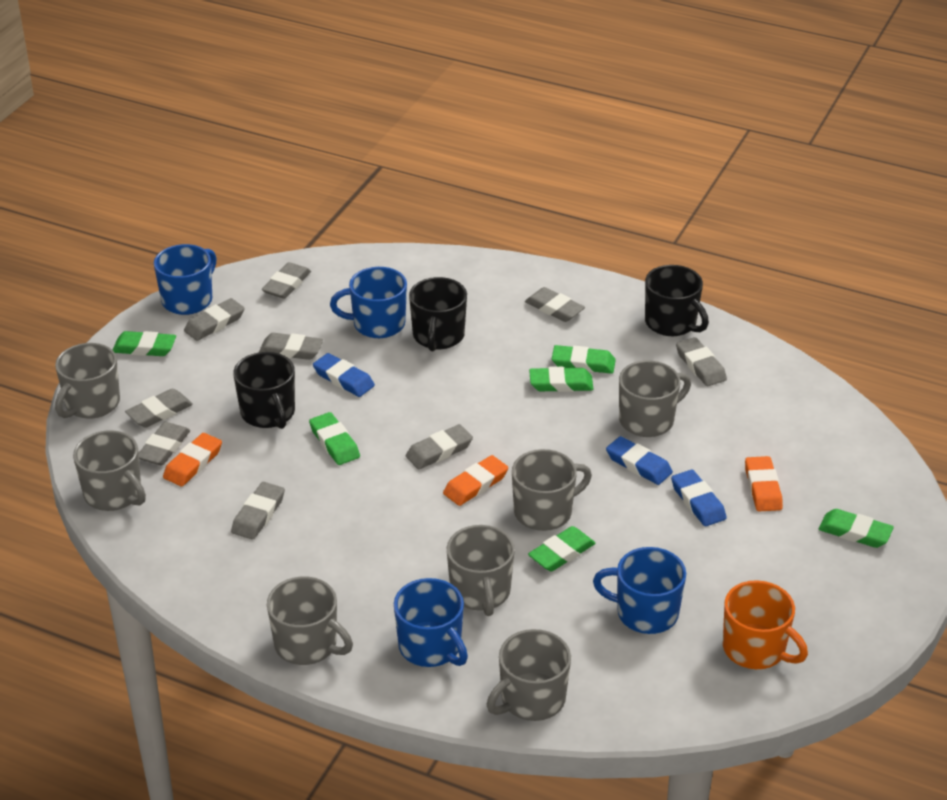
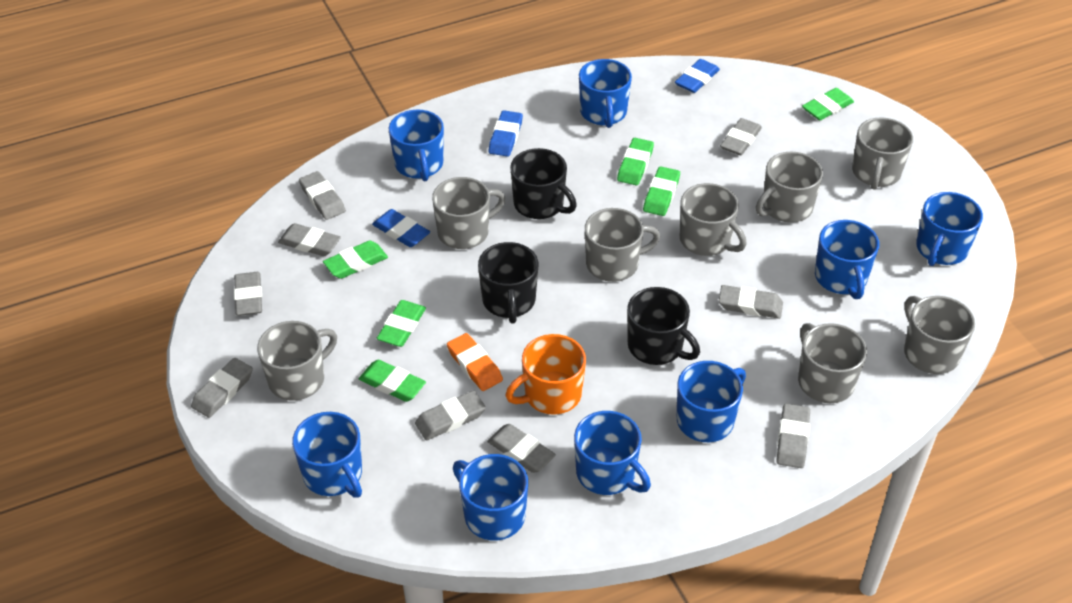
blue mug: [154,244,217,315] [330,267,407,338] [394,578,468,667] [593,547,686,634] = 4 -> [292,412,362,498] [389,110,444,181] [453,454,528,541] [574,411,651,495] [579,59,632,128] [677,361,746,442] [815,220,879,299] [916,192,983,266] = 8
grey mug: [55,343,120,419] [73,430,146,511] [267,577,353,665] [447,525,515,616] [487,629,571,721] [512,449,592,531] [619,360,691,437] = 7 -> [257,321,337,401] [432,177,505,249] [585,208,660,282] [680,183,747,256] [756,151,823,223] [798,323,867,403] [852,117,913,190] [904,296,975,374] = 8
orange eraser: [163,433,222,486] [443,455,508,506] [745,456,783,511] = 3 -> [447,333,503,391] = 1

